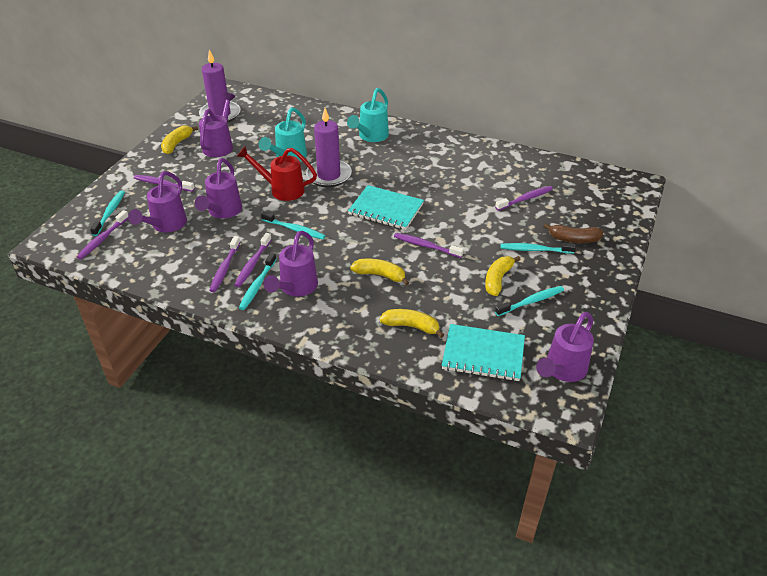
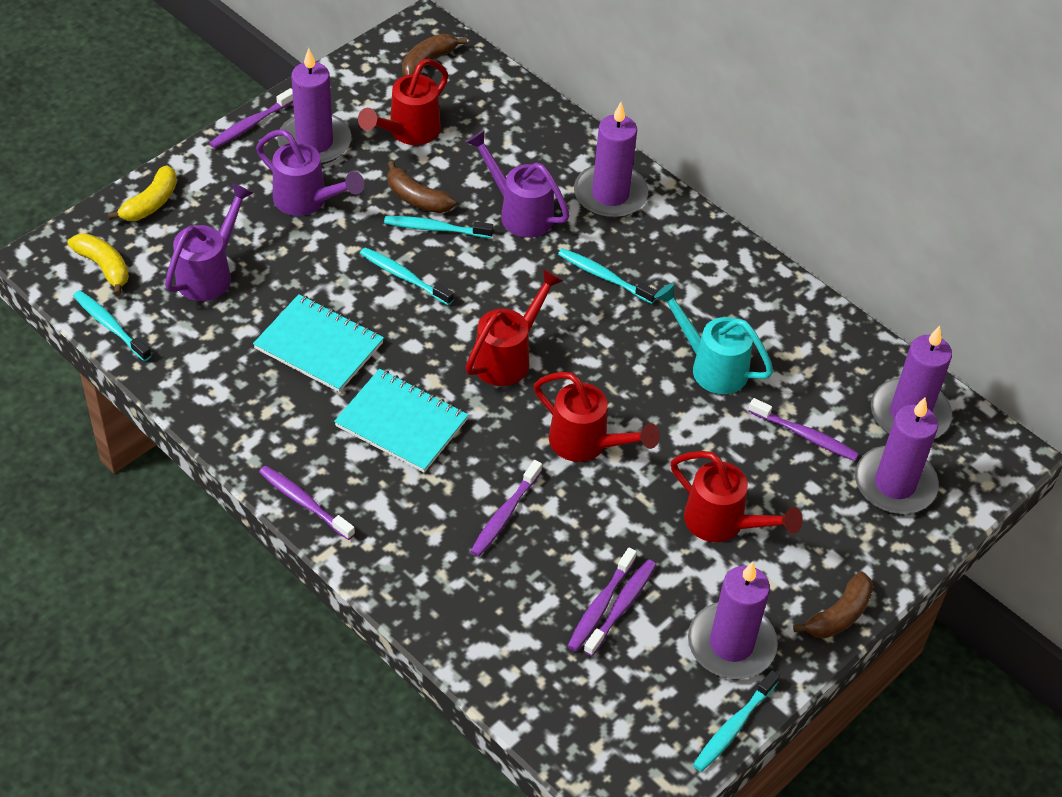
brown banana: [543,223,604,243] = 1 -> [387,161,456,213] [402,34,467,76] [793,572,873,638] = 3
purple candle: [199,50,241,123] [306,108,352,187] = 2 -> [277,48,351,165] [574,102,648,218] [688,562,778,679] [855,398,939,514] [871,326,952,439] = 5
purple watering can: [128,171,187,232] [195,158,242,219] [199,92,235,157] [263,231,318,297] [536,312,594,382] = 5 -> [165,183,254,301] [256,129,364,216] [466,130,570,238] = 3
red watering can: [237,146,317,201] = 1 -> [358,59,448,145] [465,269,563,386] [534,372,660,462] [671,451,803,542] = 4
turquoise watering can: [259,107,307,161] [347,88,389,142] = 2 -> [654,283,773,394] = 1
yellow banana: [161,125,198,154] [350,259,409,286] [379,309,444,338] [485,256,521,296] = 4 -> [67,233,129,296] [108,165,177,221] = 2

